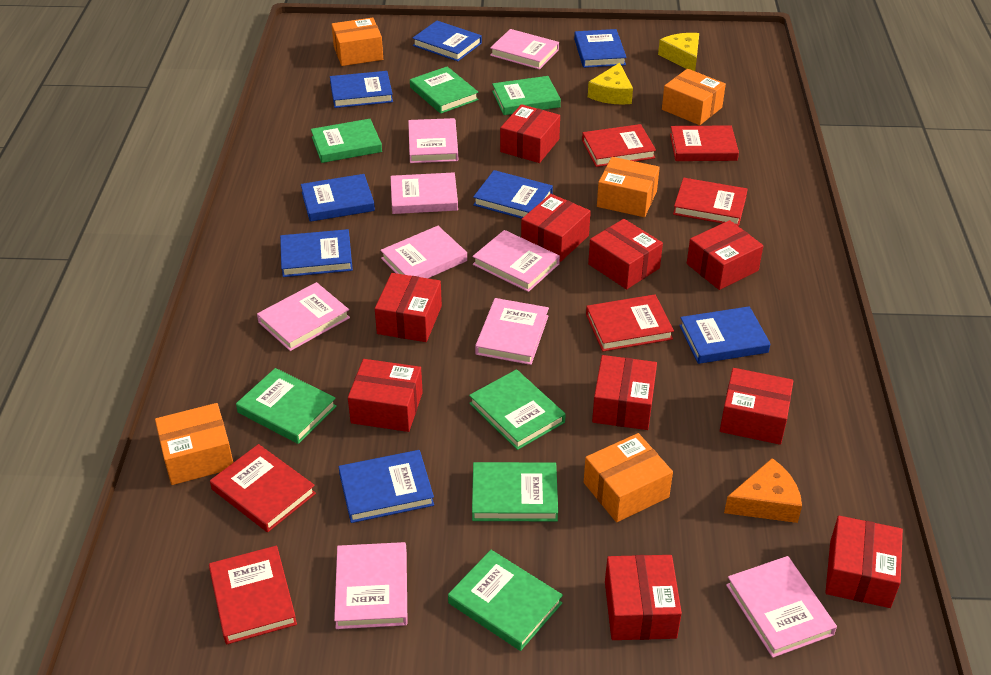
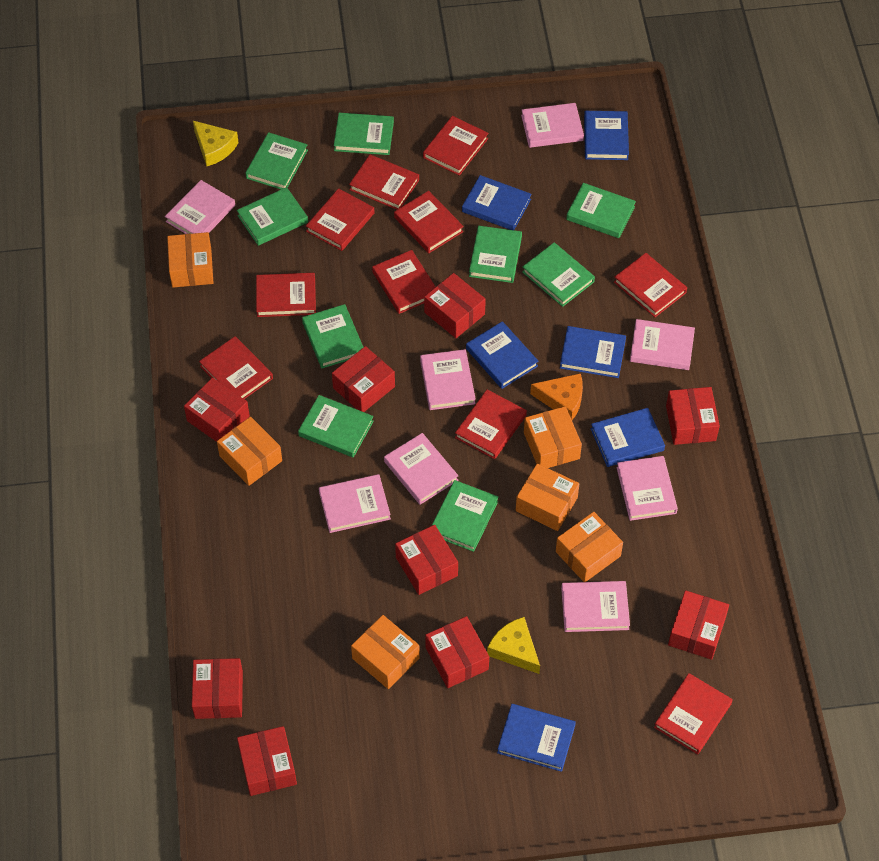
blue book: [280,229,353,277] [301,174,375,222] [330,71,393,108] [339,450,434,523] [412,21,482,61] [473,170,553,219] [574,29,627,68] [679,306,771,364] = 8 -> [462,175,532,230] [466,321,539,389] [497,704,576,772] [560,326,626,378] [584,111,629,160] [591,408,665,467] = 6
green book: [236,368,337,444] [311,119,382,163] [410,66,479,114] [448,550,563,651] [469,369,566,450] [472,462,558,521] [492,76,561,115] = 7 -> [237,187,308,246] [246,132,308,189] [298,395,374,457] [302,304,363,368] [334,113,394,155] [431,480,498,552] [469,226,522,283] [522,243,595,307] [566,183,636,238] = 9
orange box: [155,403,233,485] [332,17,383,66] [584,433,673,522] [597,157,660,217] [662,69,726,125] = 5 -> [167,232,213,288] [217,417,282,486] [351,615,420,689] [516,463,579,531] [524,406,582,468] [556,512,623,582] = 6
pink book: [257,282,350,351] [334,542,408,629] [380,226,467,278] [390,172,458,214] [408,118,458,163] [472,230,560,292] [475,298,549,365] [490,29,559,69] [726,556,837,658] = 9 -> [165,180,235,234] [319,474,391,533] [384,433,458,505] [420,349,476,410] [521,103,584,148] [561,581,630,632] [617,456,678,521] [630,319,695,370] = 8
red book: [209,546,297,644] [210,444,316,532] [582,124,656,167] [586,294,674,352] [670,125,739,161] [673,178,748,226] = 6 -> [199,336,273,399] [256,273,316,317] [306,188,374,251] [349,154,419,210] [372,250,436,314] [394,191,464,253] [423,116,488,176] [455,389,527,459] [614,253,687,317] [654,673,733,754] = 10
red box: [348,359,423,432] [375,273,442,342] [500,104,560,163] [521,194,591,262] [588,219,663,289] [592,355,657,430] [605,555,682,640] [687,220,763,290] [720,368,793,445] [825,516,903,608] = 10 -> [184,377,250,442] [192,658,243,719] [237,726,297,796] [332,346,395,412] [395,525,458,595] [424,273,486,338] [425,616,489,688] [666,387,720,445] [668,590,729,660] = 9

